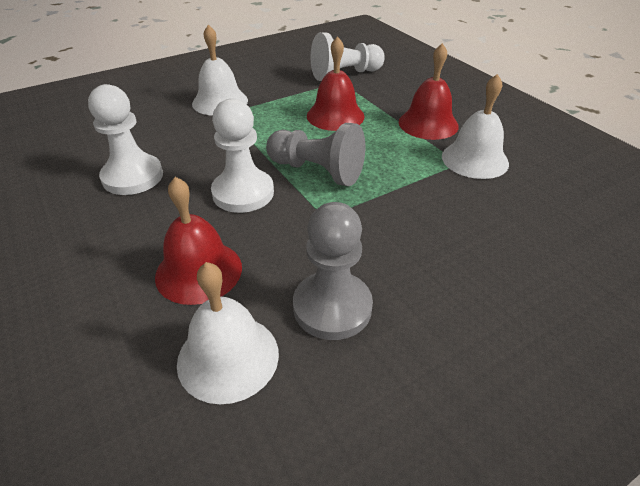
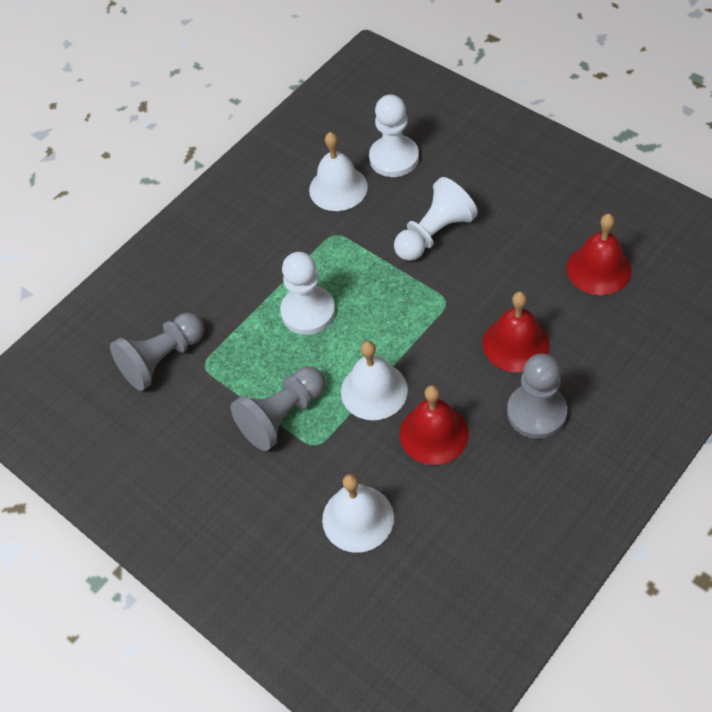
grey pawn: [266,123,365,186] [293,202,373,340] = 2 -> [110,313,204,391] [231,366,325,451] [507,354,567,439] = 3

